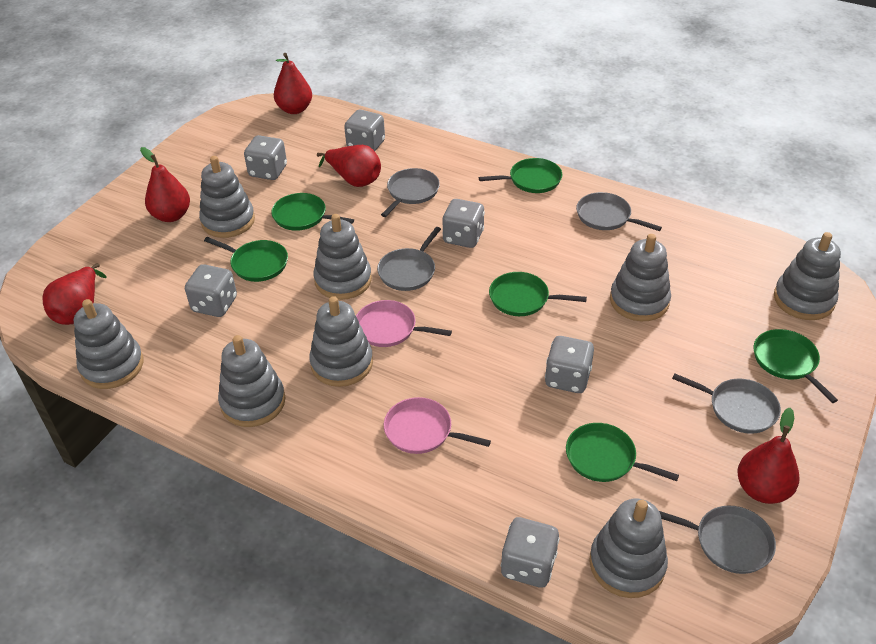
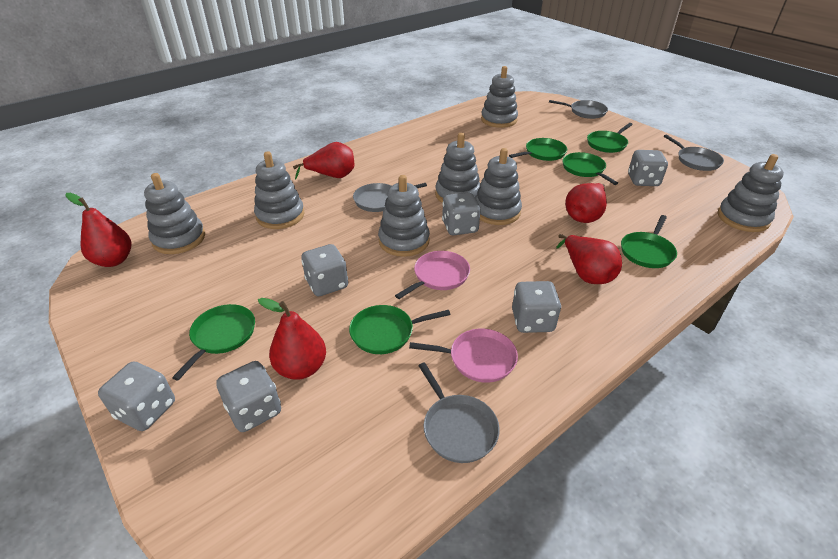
grey pan: [377,227,441,291] [381,168,440,217] [576,192,662,231] [659,506,776,574] [672,373,781,434] = 5 -> [353,183,427,212] [418,362,500,463] [549,100,608,119] [664,134,724,171] = 4
grey stacking toy: [74,299,143,389] [199,156,255,238] [218,335,285,427] [309,296,373,387] [313,214,372,300] [589,498,668,598] [610,234,671,321] [774,232,841,320] = 8 -> [144,173,205,254] [254,151,304,229] [378,175,430,257] [435,133,481,203] [475,148,522,225] [481,66,518,128] [718,154,784,232] = 7

